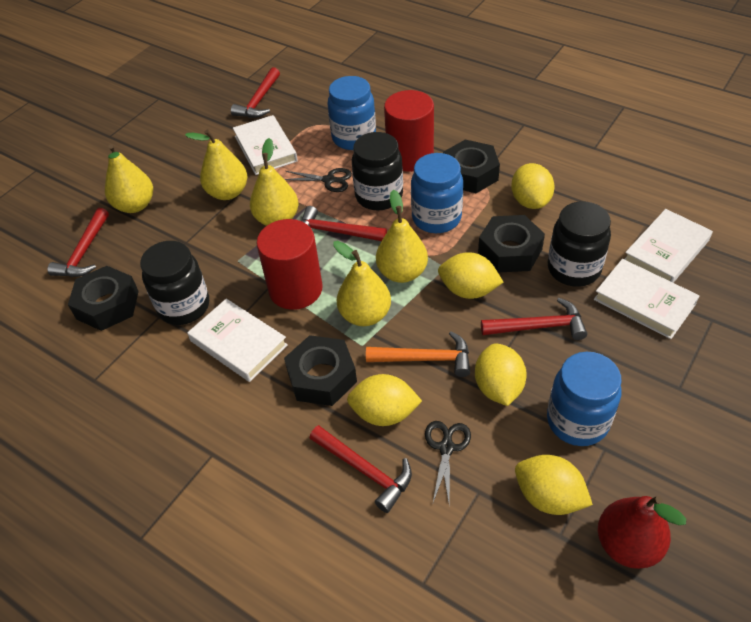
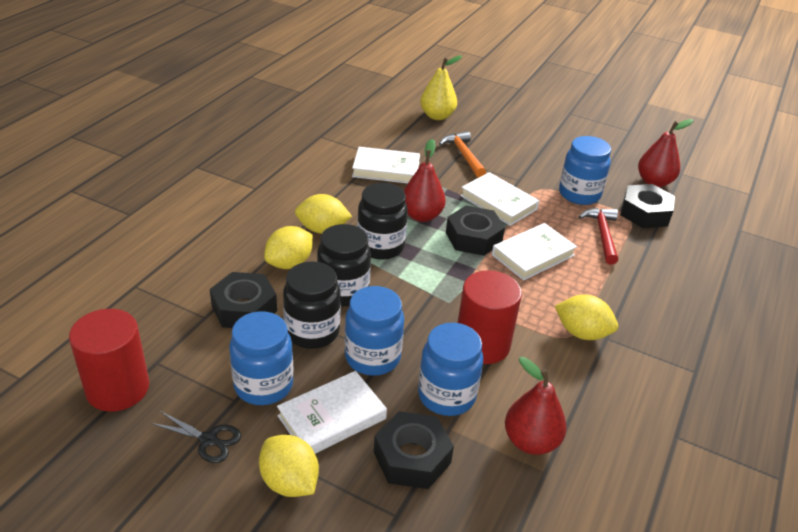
black scissors: [284,168,352,192] [425,421,471,502] = 2 -> [151,411,241,463] = 1
blue jar: [327,76,376,150] [411,153,463,233] [547,352,622,446] = 3 -> [229,311,294,405] [345,286,404,376] [418,323,483,416] [559,136,611,205] = 4
red hammer: [47,208,109,277] [231,67,280,118] [302,206,387,241] [309,425,412,513] [481,298,587,340] = 5 -> [579,208,618,265] = 1
red pear: [598,496,686,569] = 1 -> [404,139,446,222] [505,357,567,455] [638,119,693,187] = 3
yellow lemon: [347,374,422,426] [438,252,503,299] [475,343,527,406] [511,163,554,209] [515,455,593,515] = 5 -> [259,435,319,497] [264,226,313,269] [295,194,352,234] [555,295,618,340] = 4
yellow pear: [105,144,153,213] [185,129,247,200] [250,138,298,226] [333,241,391,326] [376,190,428,283] = 5 -> [420,56,462,120] = 1

